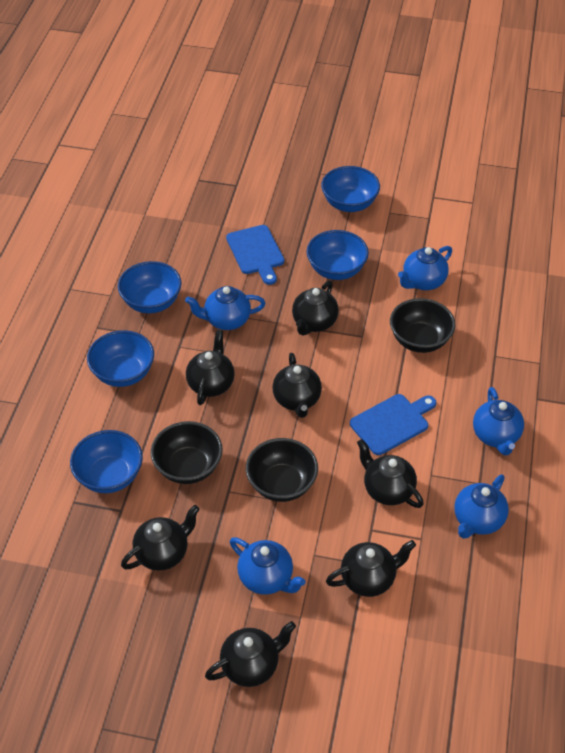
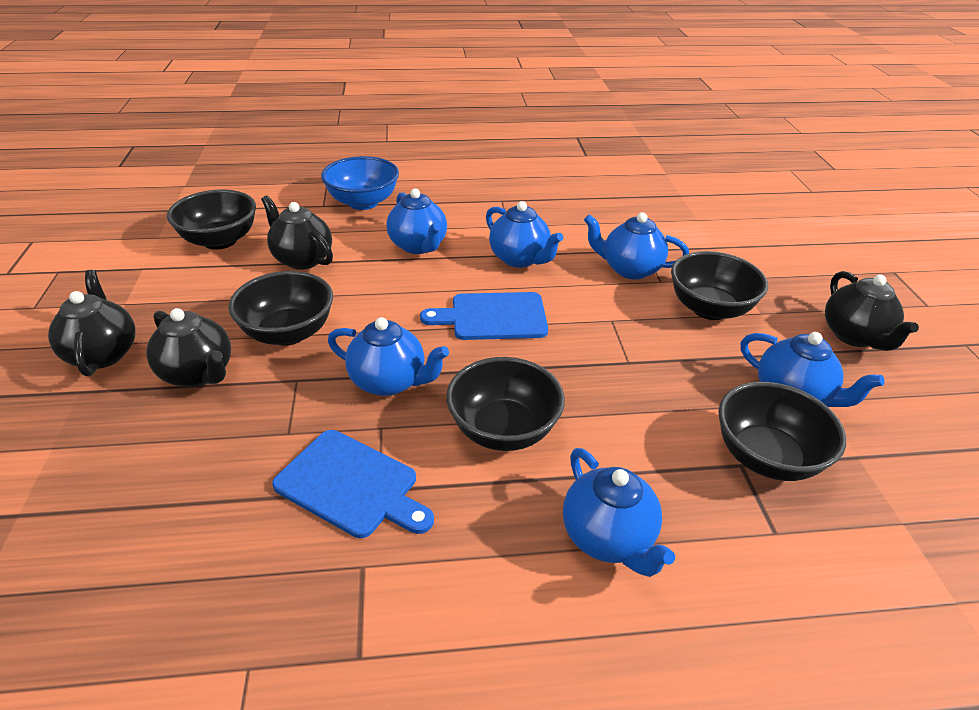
black bowl: [151,421,223,484] [246,438,318,502] [390,298,456,353] = 3 -> [167,190,256,250] [228,271,333,346] [446,357,565,451] [671,251,768,320] [718,382,846,481] = 5
black teapot: [121,505,200,571] [186,329,235,405] [205,621,296,687] [273,353,322,418] [292,280,339,336] [326,540,416,597] [357,439,424,508] = 7 -> [48,270,135,376] [146,308,231,387] [261,195,333,270] [825,271,919,351] = 4
blue bowl: [70,430,143,493] [87,330,154,387] [118,261,182,313] [306,230,369,280] [321,166,380,212] = 5 -> [321,156,399,210] = 1
blue teapot: [185,286,266,330] [230,537,306,595] [398,246,452,290] [454,474,509,539] [473,387,524,455] = 5 -> [328,317,449,396] [387,189,447,254] [486,201,563,268] [563,448,675,577] [584,212,689,280] [741,332,884,407] = 6

